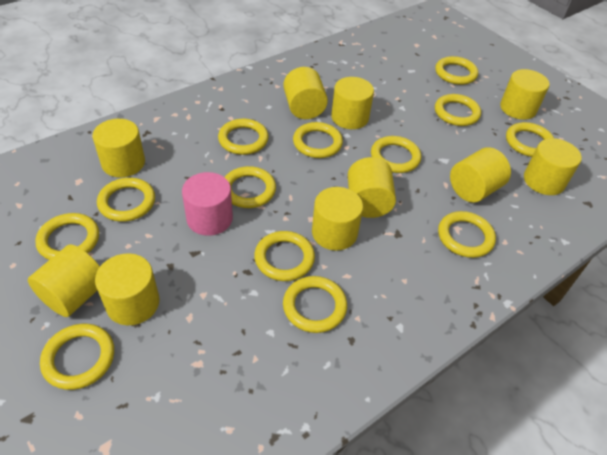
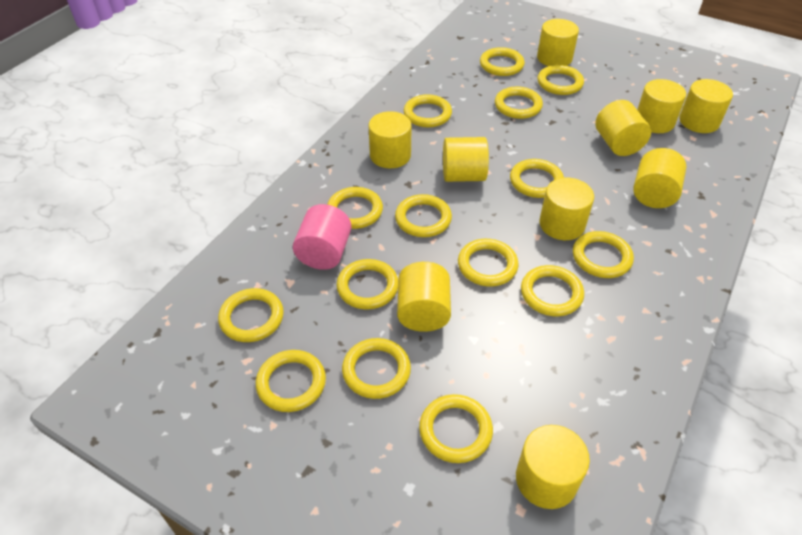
yellow ring: [35,213,99,260] [40,324,114,390] [97,178,155,222] [218,119,269,155] [225,166,276,208] [254,231,315,281] [283,276,347,333] [293,122,343,158] [371,136,421,173] [435,56,478,85] [435,94,481,126] [438,211,496,258] [506,122,554,157] = 13 -> [218,288,284,342] [256,350,326,412] [327,187,383,229] [337,259,398,310] [342,338,411,399] [395,194,452,237] [404,94,452,127] [419,394,493,463] [458,239,519,287] [480,47,525,76] [495,87,543,119] [510,159,564,198] [521,265,584,316] [538,65,584,95] [573,231,634,278] = 15

